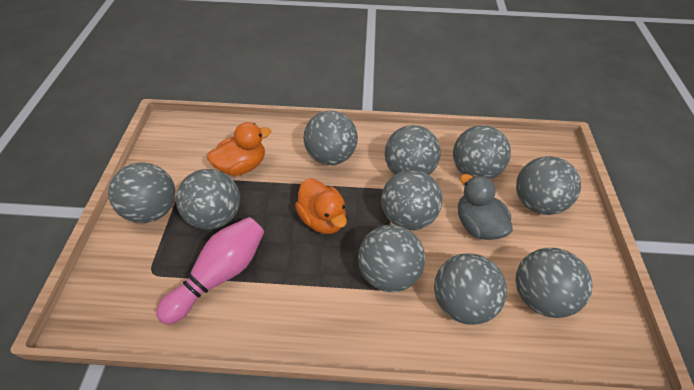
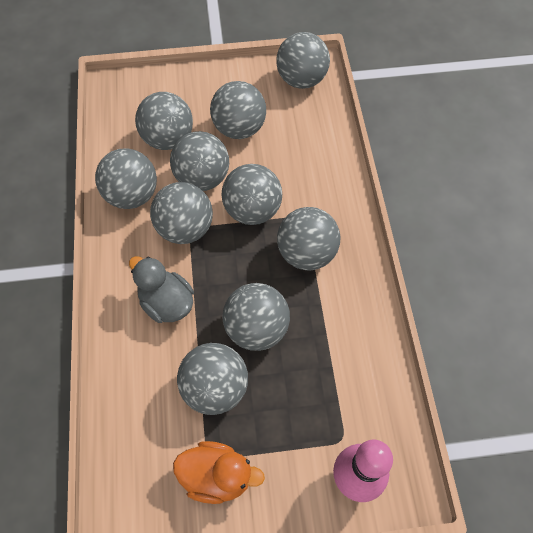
orange duck: [207,122,271,176] [295,178,347,234] = 2 -> [173,441,265,504] = 1

